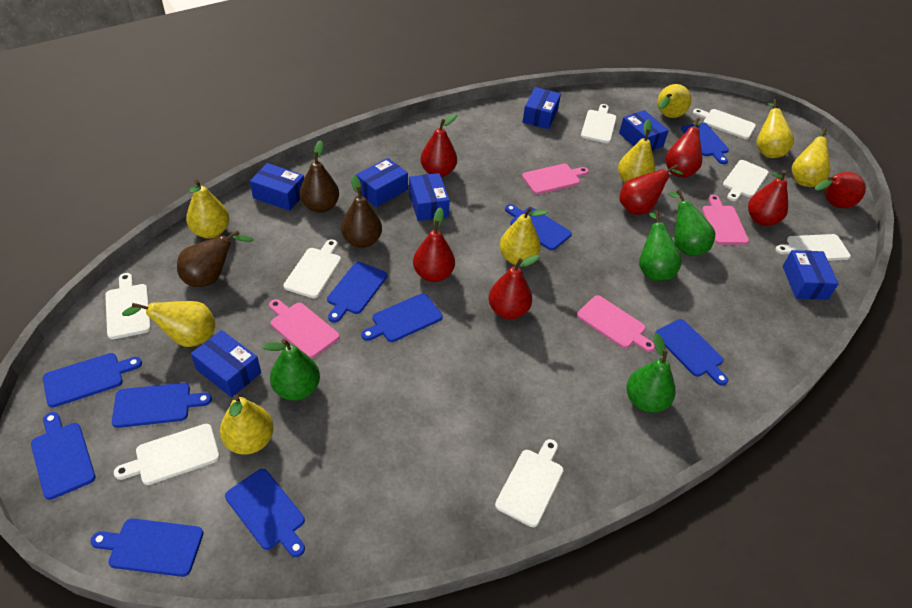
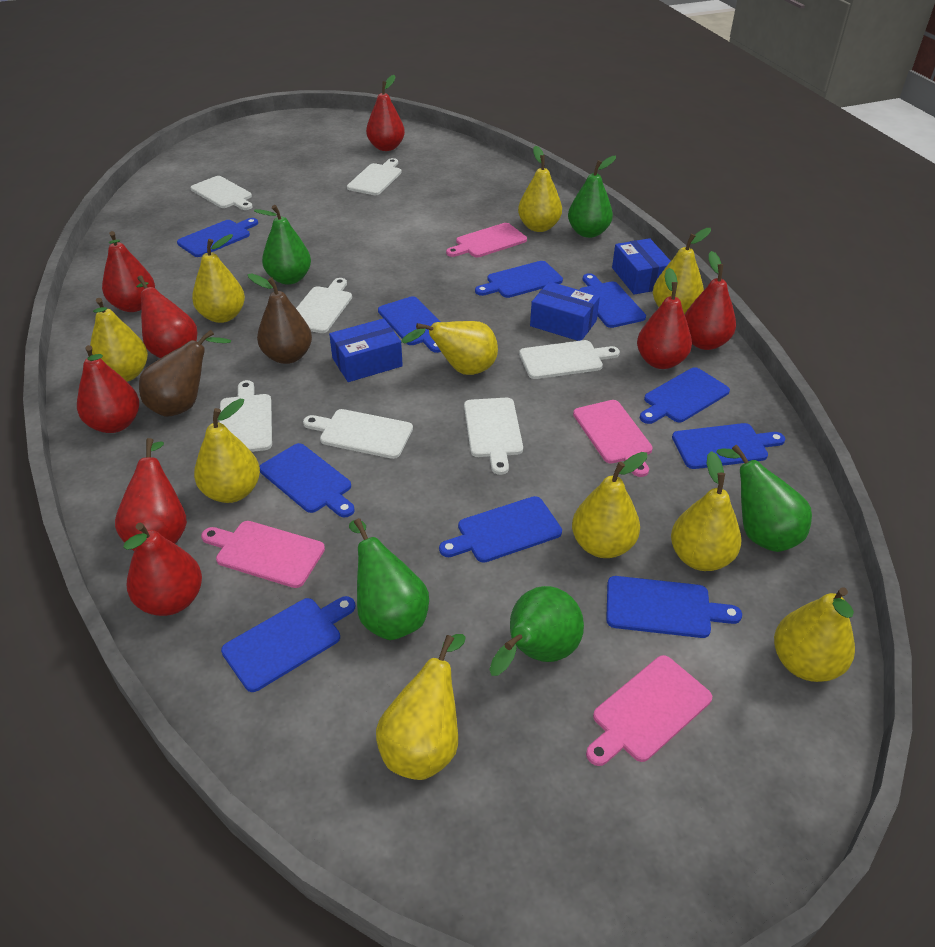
blue box: [191,330,261,397] [250,163,304,211] [356,158,408,207] [409,173,450,221] [523,87,561,129] [619,110,669,151] [783,250,839,300] = 7 -> [329,318,403,382] [530,282,600,341] [612,238,671,295] = 3
brown pear: [177,230,254,287] [299,140,339,212] [341,175,382,248] = 3 -> [139,330,231,417] [248,273,312,364] = 2
green pear: [262,339,320,400] [627,333,675,413] [639,210,682,281] [668,190,715,256] = 4 -> [254,205,311,285] [349,518,429,640] [489,586,584,676] [568,156,616,238] [717,445,812,552] = 5
red pear: [413,207,455,282] [420,114,457,177] [489,255,540,319] [619,164,684,215] [666,118,702,178] [748,170,788,226] [815,172,866,208] = 7 -> [77,345,139,433] [102,231,155,312] [115,438,187,551] [124,522,202,616] [136,276,197,358] [366,75,405,151] [637,268,692,369] [685,251,736,350] = 8
white cutting board: [105,273,151,339] [114,424,220,485] [283,239,341,298] [495,439,564,527] [581,104,617,143] [693,109,756,139] [723,160,769,201] [776,234,851,261] = 8 -> [190,176,252,210] [219,380,272,452] [296,278,352,333] [303,409,413,459] [347,158,402,195] [464,398,523,475] [519,340,620,379] = 7
yellow pear: [122,301,215,347] [186,179,229,238] [220,395,274,455] [500,207,548,265] [618,119,655,182] [657,84,692,118] [757,99,794,158] [792,128,831,187] = 8 -> [90,298,148,382] [192,234,245,323] [194,399,260,503] [376,634,466,780] [401,321,498,375] [518,146,562,232] [572,452,647,558] [653,228,711,315] [671,451,741,571] [774,587,855,682] = 10

